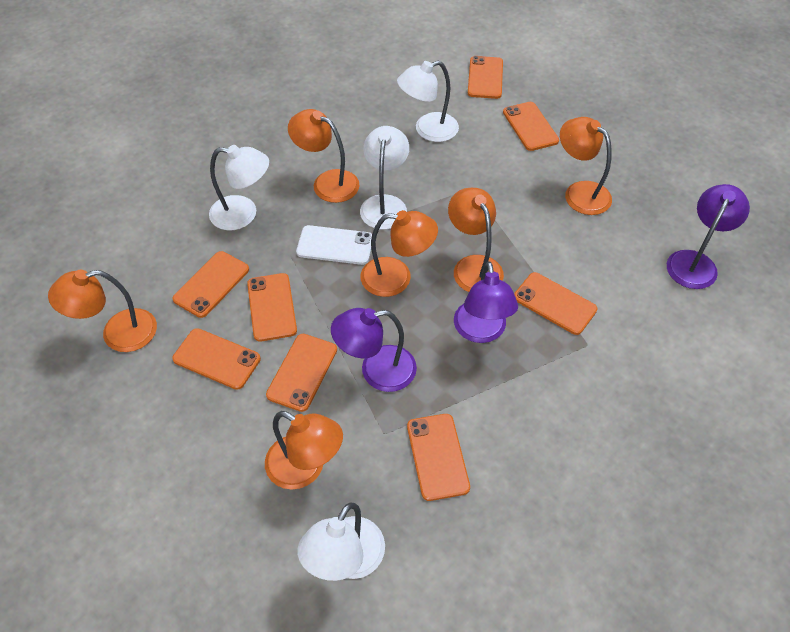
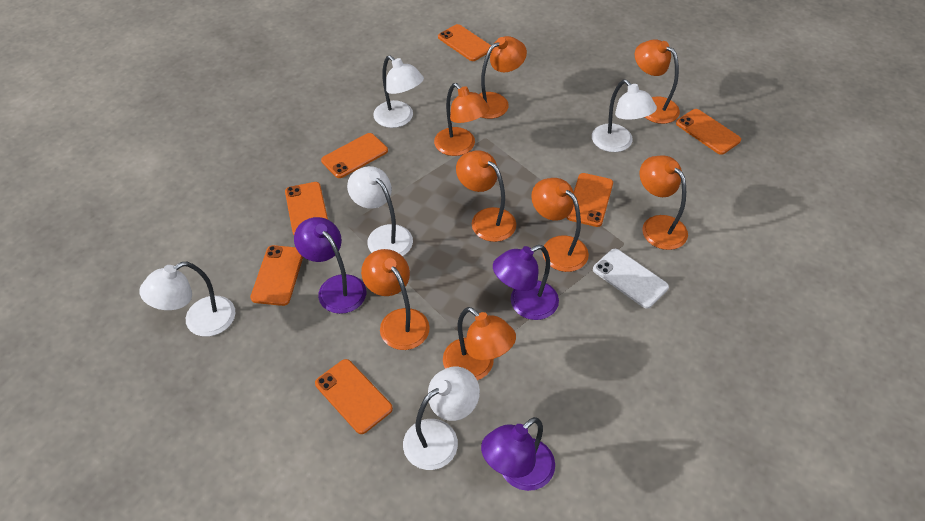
orange lamp: [48,270,157,352] [265,411,343,489] [288,109,360,203] [361,210,438,297] [448,188,504,292] [560,117,612,215] = 6 -> [361,249,430,350] [434,83,490,156] [443,307,516,380] [456,150,516,242] [479,36,527,119] [531,178,589,272] [635,39,680,124] [640,155,688,250] = 8
orange phone: [172,251,249,318] [172,328,261,390] [247,273,297,342] [266,334,337,412] [407,414,470,501] [468,56,503,99] [503,102,559,151] [514,272,597,335] = 8 -> [250,245,303,306] [285,182,328,235] [315,359,393,434] [321,133,388,178] [438,24,491,61] [566,173,613,227] [676,109,741,155] = 7
white lamp: [209,145,269,230] [297,502,385,581] [360,126,409,229] [397,61,459,142] = 4 -> [139,262,235,337] [347,166,413,256] [373,55,424,128] [403,367,480,470] [592,80,657,152] = 5

